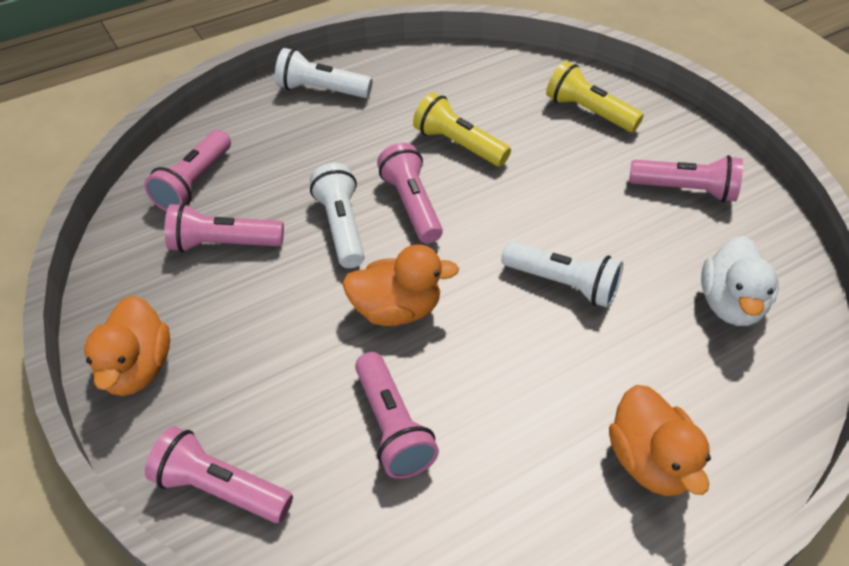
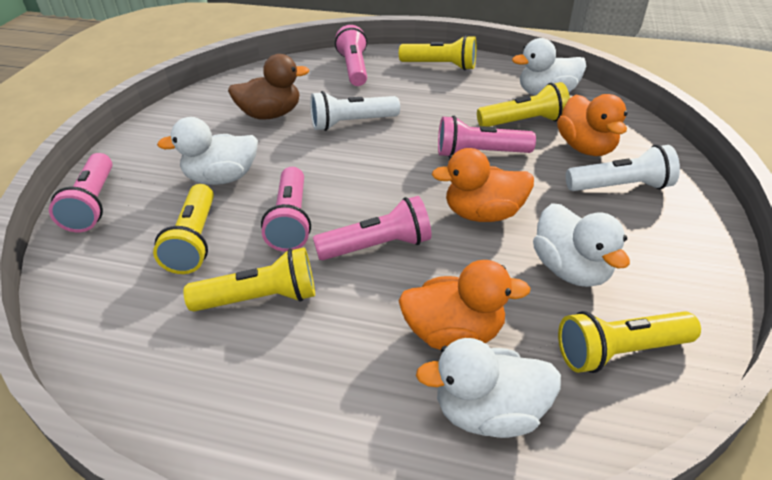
brown duck: none = 0 -> [228,54,309,120] = 1
pink flashlight: [144,130,231,211] [145,426,293,523] [164,203,284,252] [355,352,439,479] [377,143,443,244] [629,155,743,202] = 6 -> [49,153,112,232] [261,167,311,252] [313,196,432,260] [335,25,367,86] [438,116,536,157] = 5
white duck: [701,236,778,326] = 1 -> [157,117,258,185] [416,338,561,438] [512,38,586,96] [533,203,630,287] = 4
white flashlight: [275,48,372,98] [310,163,365,268] [501,241,623,308] = 3 -> [310,91,400,131] [566,145,680,191] = 2
yellow flashlight: [413,92,511,166] [546,61,644,132] = 2 -> [153,184,214,274] [183,247,315,312] [399,35,476,70] [477,82,570,127] [558,311,701,373] = 5

